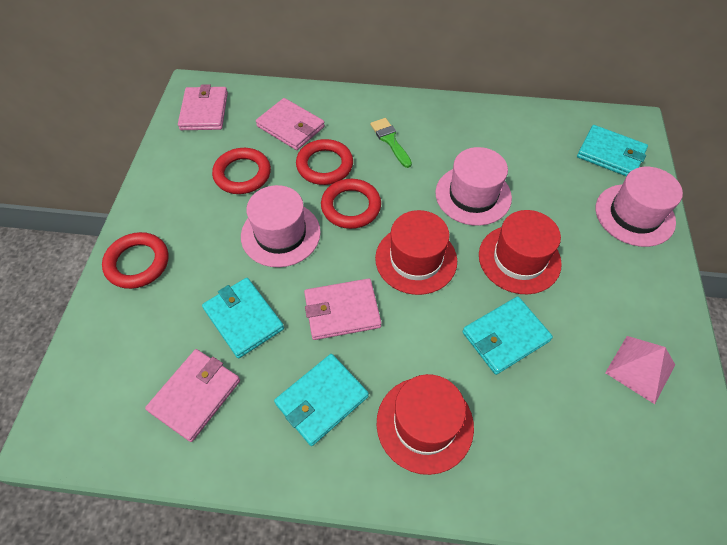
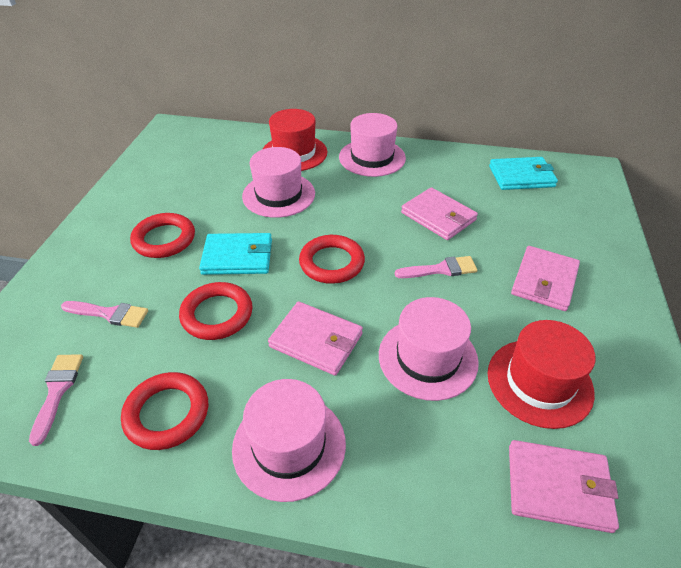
green brush: [370,118,412,168] = 1 -> none = 0
pink brush: none = 0 -> [29,354,83,446] [61,301,148,328] [395,256,478,278] = 3
pink hat: [241,185,321,267] [435,147,512,226] [596,167,683,247] = 3 -> [232,379,346,502] [242,147,315,218] [339,113,406,177] [379,297,479,401] = 4
pink pyramid: [605,336,675,404] = 1 -> none = 0
red hat: [375,210,457,295] [377,374,474,475] [479,210,562,294] = 3 -> [263,109,327,171] [488,320,596,429] = 2
turquoise wallet: [202,278,284,359] [274,354,369,446] [462,296,553,375] [577,125,648,176] = 4 -> [199,233,272,275] [489,157,558,190] = 2

